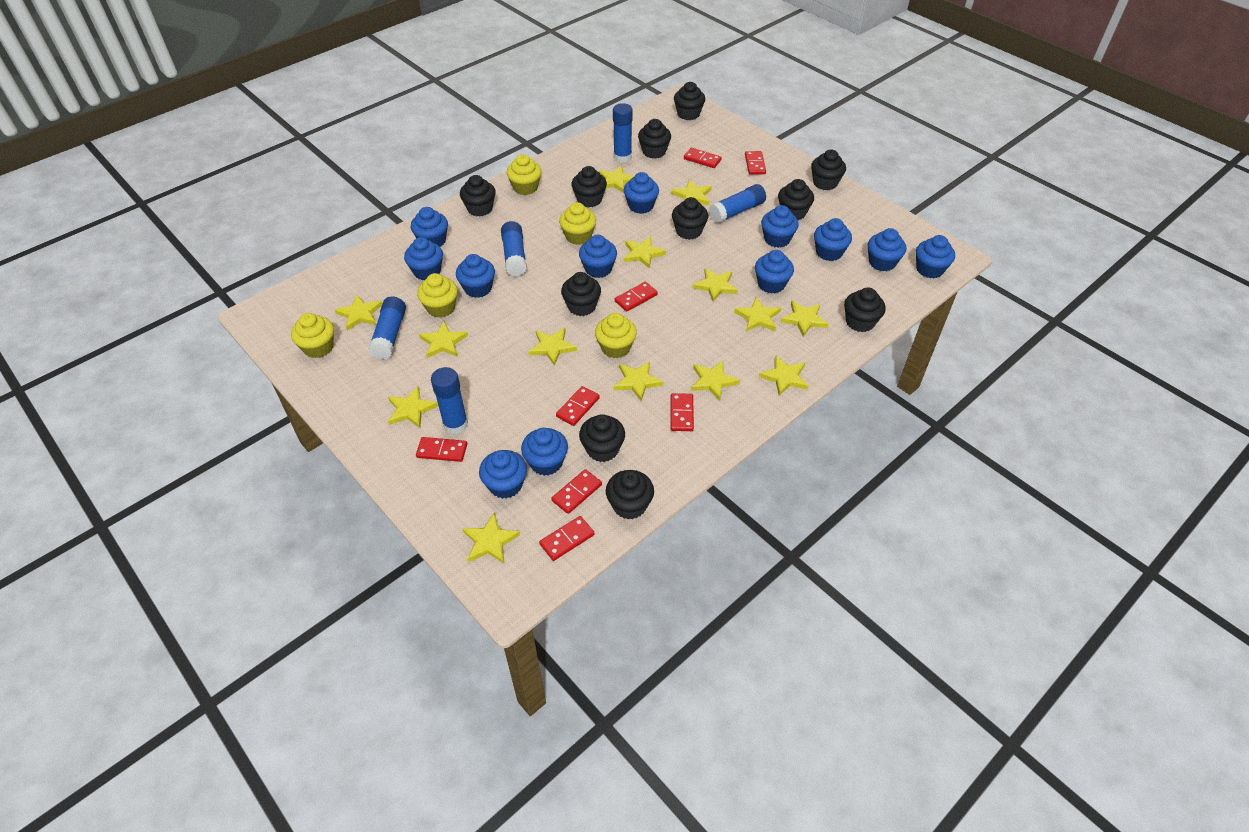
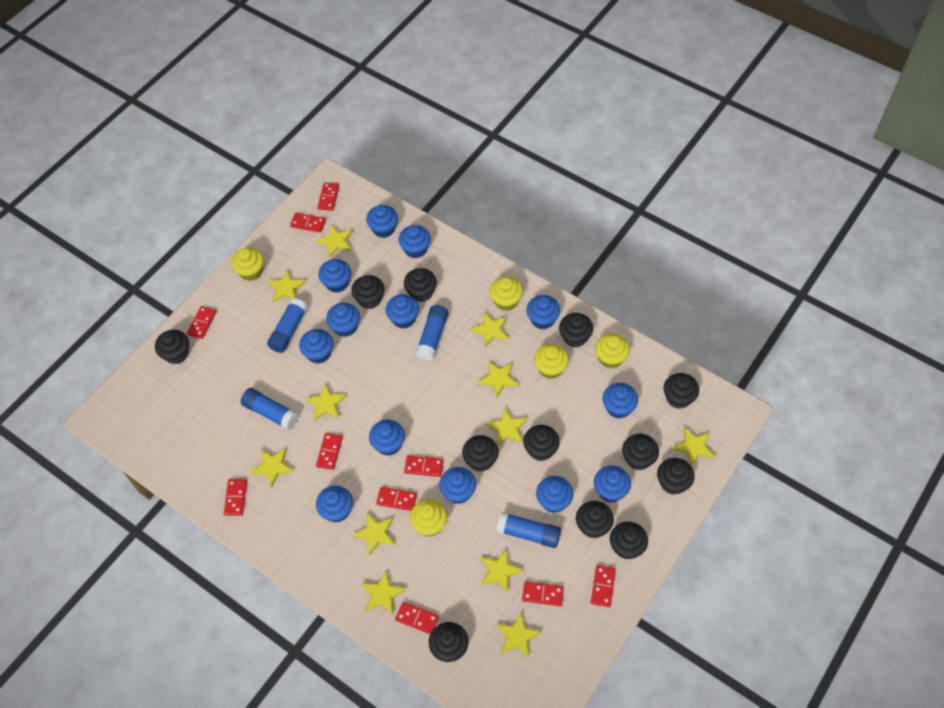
black cupcake: [460,175,496,217] [561,272,601,316] [571,166,607,207] [579,414,625,462] [606,470,654,520] [638,119,671,159] [672,197,708,240] [674,82,705,120] [778,179,814,220] [811,150,846,190] [844,287,886,332] = 11 -> [155,330,189,364] [351,275,385,309] [404,268,437,302] [429,622,468,662] [462,435,499,472] [523,425,560,461] [559,313,593,348] [576,501,614,538] [610,522,648,560] [622,434,659,470] [657,458,694,495] [664,373,699,409] = 12
blue cupcake: [404,237,443,280] [411,207,448,247] [456,254,495,298] [479,450,527,499] [521,428,568,476] [579,235,617,278] [624,172,659,214] [755,250,794,294] [761,205,799,248] [814,218,852,261] [868,228,906,271] [916,235,955,278] = 12 -> [299,329,333,364] [316,485,353,523] [318,259,351,293] [326,303,360,337] [366,205,398,238] [369,420,405,456] [386,294,419,329] [398,225,431,258] [439,467,476,504] [526,295,560,329] [536,476,573,513] [594,465,631,503] [603,383,638,419] = 13
blue glue stick: [368,296,406,359] [431,367,468,434] [501,221,527,276] [613,103,633,163] [709,184,766,223] = 5 -> [241,388,298,430] [267,298,308,353] [416,305,449,361] [496,512,561,548] = 4
red domino: [416,437,467,462] [539,516,595,561] [551,469,602,514] [556,386,600,426] [615,282,658,312] [671,393,694,431] [684,148,722,168] [745,151,766,175] = 8 -> [187,306,216,339] [224,479,247,516] [290,213,326,232] [316,433,343,470] [318,183,339,211] [376,487,417,511] [395,602,439,634] [404,455,444,477] [522,581,564,606] [591,565,616,607] = 10
yellow star: [335,295,383,331] [388,386,438,428] [419,321,468,358] [462,513,520,564] [528,328,577,366] [599,166,634,193] [614,361,664,401] [624,236,666,269] [672,180,712,205] [691,361,740,401] [692,268,738,302] [734,297,781,332] [759,355,809,396] [780,301,829,337] = 14 -> [251,448,293,487] [267,270,306,302] [305,384,347,421] [316,225,353,257] [352,513,395,555] [362,570,406,614] [470,312,508,347] [478,362,519,398] [481,548,523,593] [486,407,527,446] [496,612,542,658] [672,427,715,467] = 12

